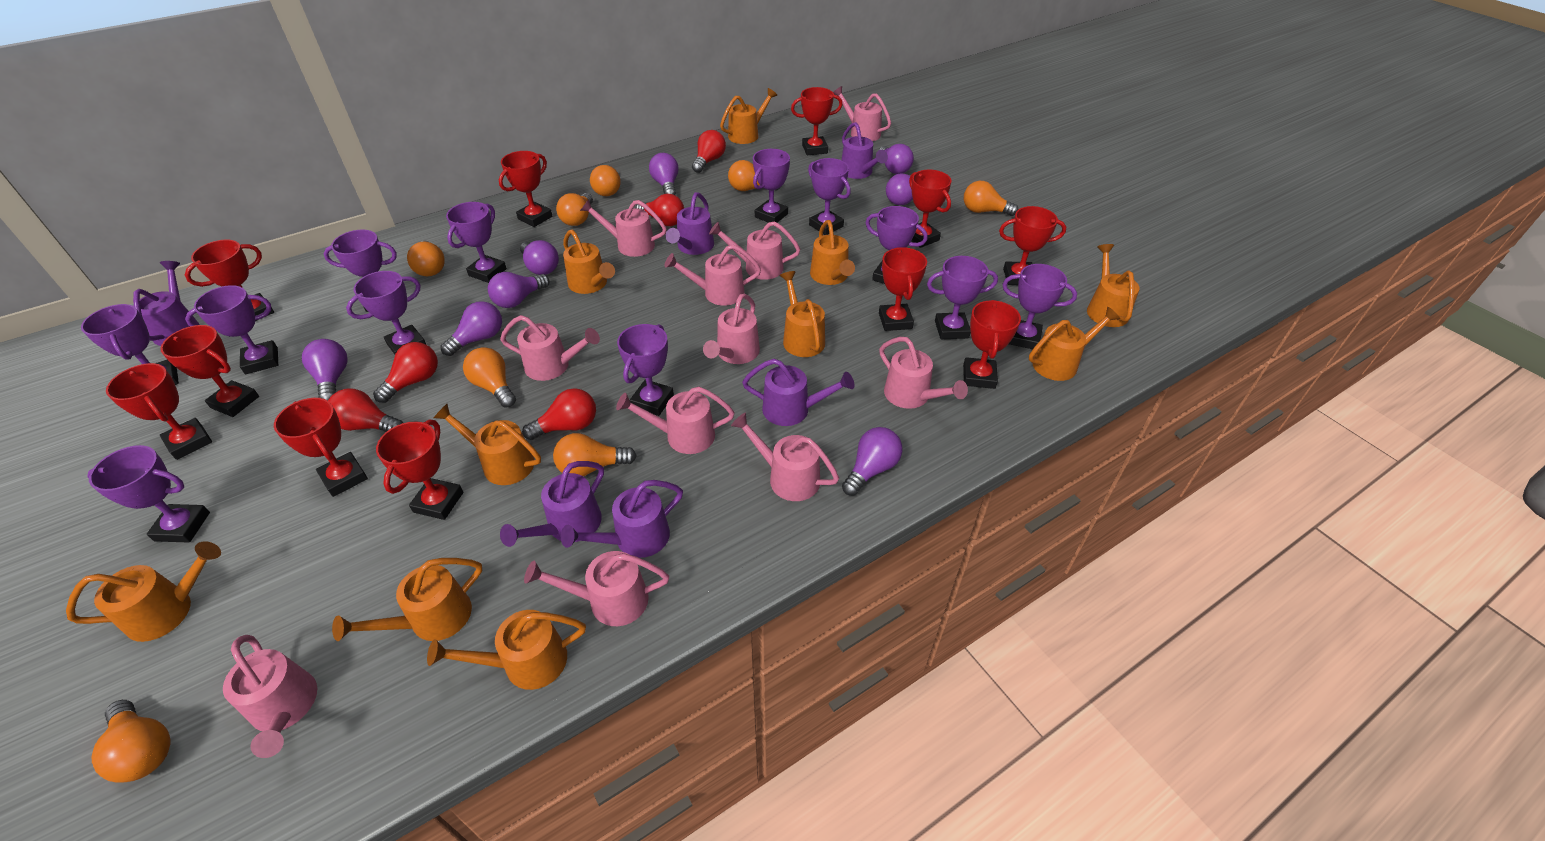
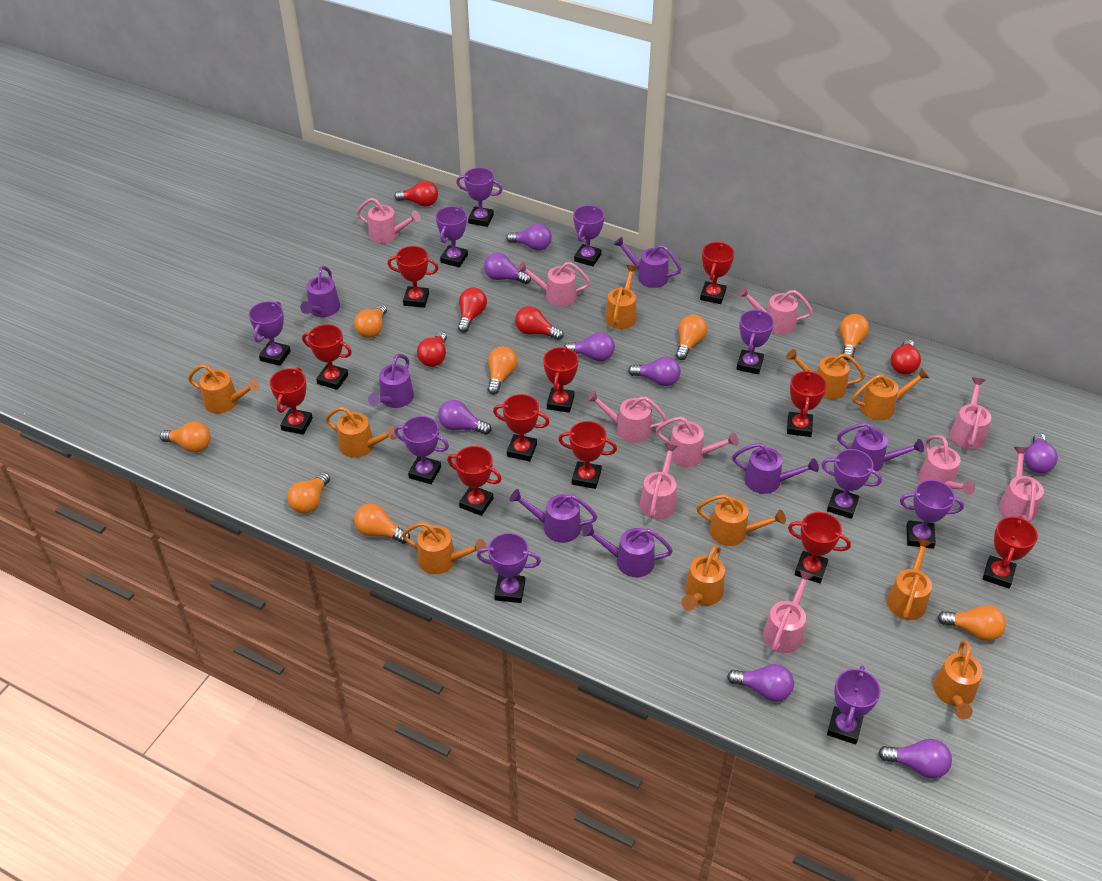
pink watering can: [223,635,317,758] [500,315,600,381] [524,551,669,626] [580,199,667,257] [616,387,734,454] [664,245,761,306] [703,294,760,364] [709,221,800,280] [731,413,839,501] [833,86,891,141] [879,337,968,409] = 11 -> [357,198,421,243] [517,262,591,306] [587,390,667,443] [640,443,678,519] [656,416,739,467] [738,287,813,335] [763,570,814,653] [918,435,976,495] [950,377,991,449] [999,447,1044,522] = 10
purple trophy: [81,304,179,385] [87,445,210,543] [185,285,278,374] [323,230,397,312] [346,271,426,354] [446,202,507,283] [617,324,674,416] [753,149,790,223] [808,158,851,235] [866,206,928,284] [927,256,998,339] [1002,264,1077,349] = 12 -> [249,301,291,366] [394,416,449,484] [436,206,468,267] [456,168,503,227] [477,533,541,603] [573,205,605,266] [736,309,774,374] [821,449,882,519] [827,666,881,744] [900,480,964,549] = 10
purple watering can: [133,261,200,346] [500,461,604,547] [561,480,683,558] [666,192,714,255] [742,359,855,426] [842,122,888,179] = 6 -> [300,266,340,317] [368,354,414,408] [510,489,597,543] [582,524,673,577] [614,237,681,288] [732,443,819,494] [837,423,924,472] = 7

